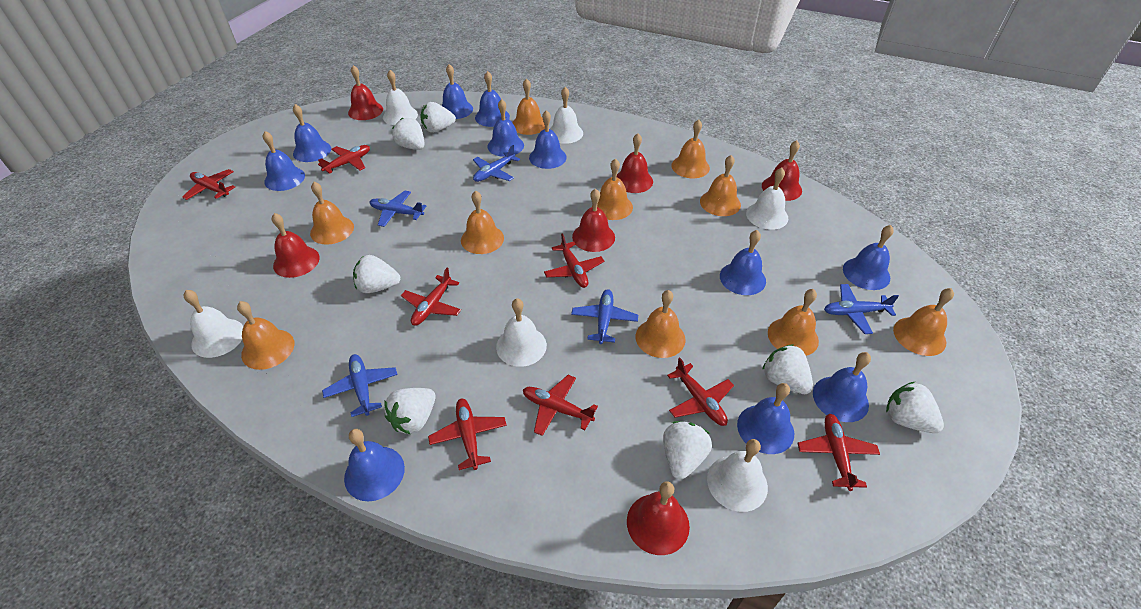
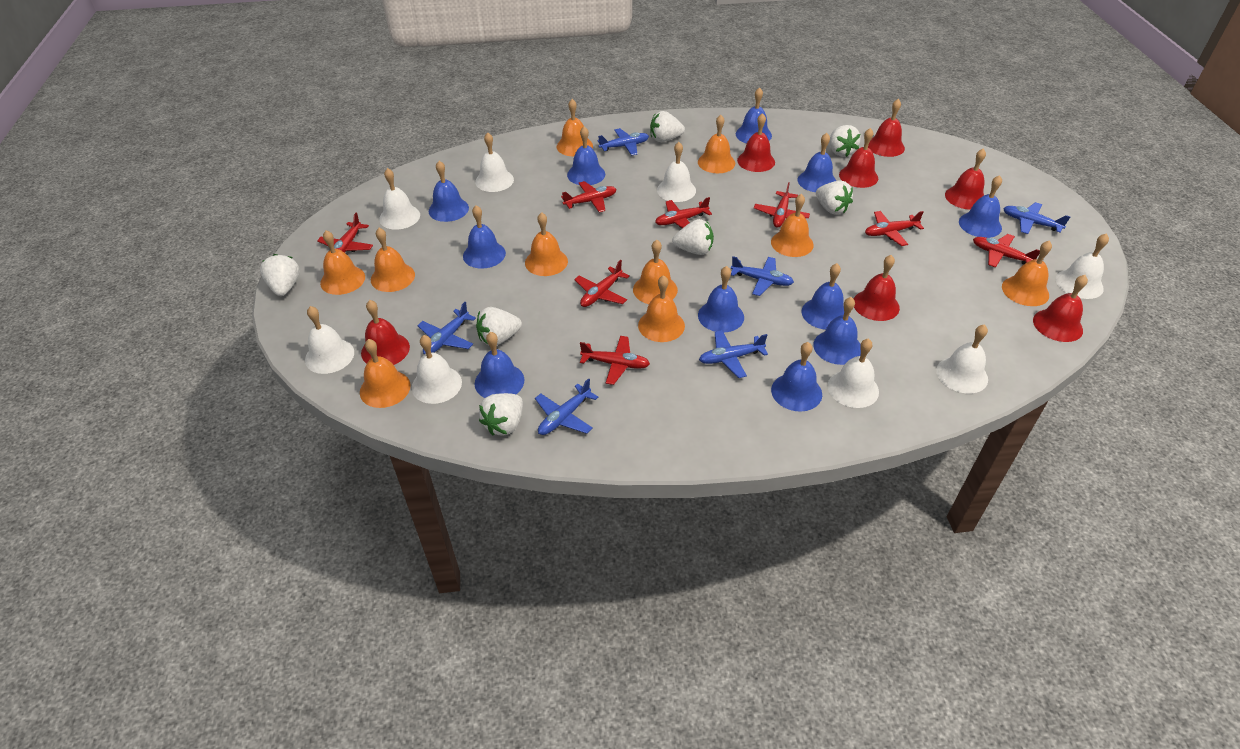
blue plane: [322,354,398,417] [370,191,427,227] [473,145,520,182] [571,289,638,344] [824,284,899,334] = 5 -> [417,302,476,354] [535,378,598,435] [598,128,649,156] [699,330,768,378] [731,256,794,296] [1003,202,1071,234] = 6
red bell: [272,213,320,278] [348,65,383,120] [572,189,615,252] [617,133,653,193] [627,481,690,555] [762,140,802,201] = 6 -> [361,300,410,365] [737,113,775,172] [839,128,878,188] [854,255,900,321] [868,99,905,157] [945,148,986,210] [1033,275,1088,342] = 7
white bell: [183,290,243,358] [383,70,418,125] [496,298,547,367] [550,87,583,144] [707,439,768,512] [746,168,788,230] = 6 -> [305,306,354,374] [379,168,420,230] [412,335,462,404] [475,132,514,192] [657,142,696,202] [828,338,879,408] [936,324,988,394] [1056,233,1109,299] = 8

